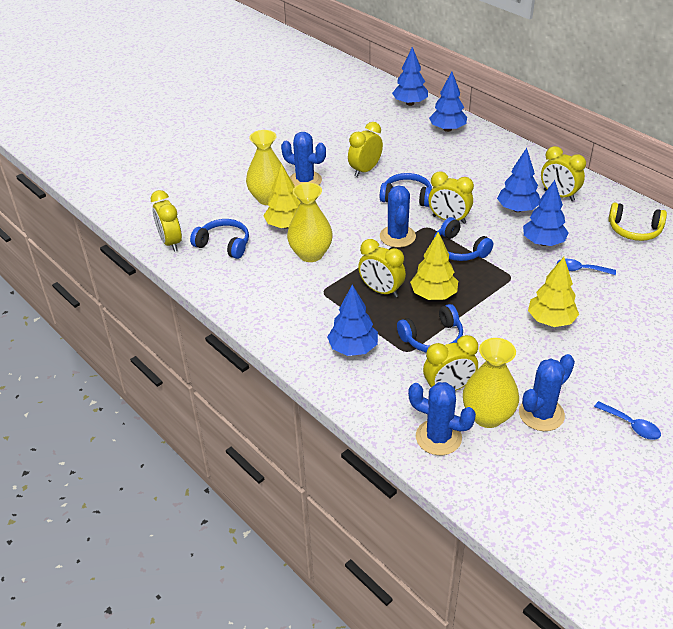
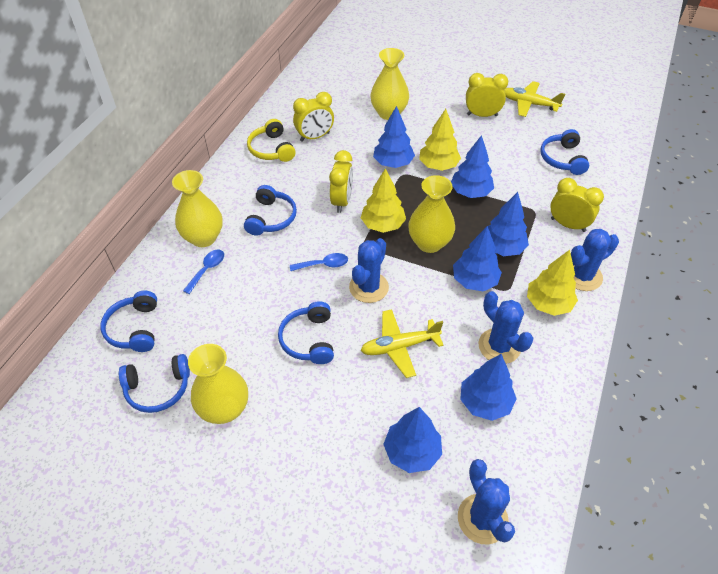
blue headphones: [190,219,249,259] [380,173,432,207] [397,304,463,353] [434,217,493,261] = 4 -> [100,291,157,352] [119,354,190,413] [244,185,297,235] [278,301,334,364] [540,129,589,175] = 5
blue tree: [327,285,378,356] [392,47,428,106] [429,72,467,132] [497,148,540,212] [523,180,569,246] = 5 -> [373,106,415,168] [383,407,442,473] [451,135,494,198] [453,226,502,291] [460,354,517,421] [485,192,529,256] = 6
yellow clock: [151,190,182,252] [348,122,383,177] [358,239,406,298] [423,335,478,391] [428,172,474,224] [541,146,586,201] = 6 -> [293,92,334,142] [329,150,353,213] [466,73,508,117] [550,178,604,232] = 4
yellow plane: none = 0 -> [361,309,444,378] [505,81,565,117] = 2
yellow vase: [246,130,285,205] [287,183,333,262] [463,338,519,428] = 3 -> [172,170,223,247] [188,344,248,424] [370,48,409,120] [408,175,455,253] = 4

